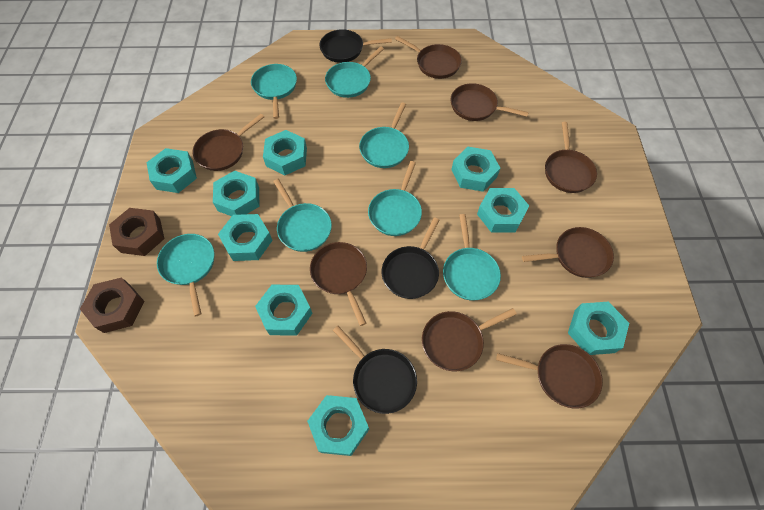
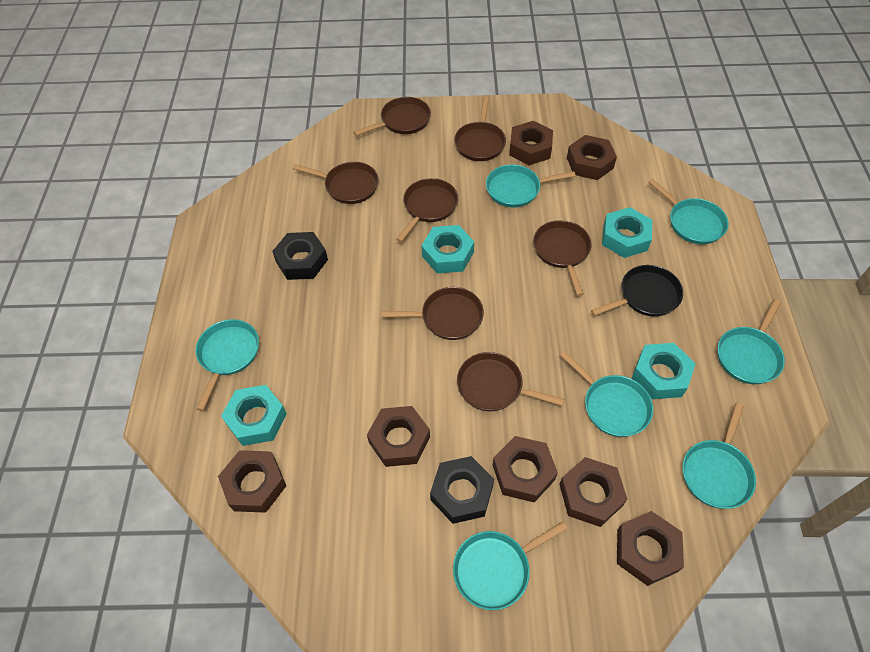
black nut: none = 0 -> [272,232,328,280] [430,456,494,524] = 2
black pan: [319,29,392,63] [333,326,417,414] [382,217,439,299] = 3 -> [591,265,683,316] = 1
brown nut: [80,277,144,333] [109,208,165,256] = 2 -> [218,450,286,513] [367,406,430,467] [493,436,558,503] [509,121,553,165] [559,457,627,527] [567,135,617,180] [617,511,684,586] = 7
brown pan: [193,114,264,171] [310,242,367,326] [395,36,462,79] [422,308,517,371] [450,83,529,121] [496,344,603,408] [522,227,614,278] [545,122,597,193] = 8 -> [292,162,379,204] [353,97,431,136] [381,287,484,340] [396,178,458,242] [454,96,506,161] [457,352,565,411] [533,220,591,296] = 7
turquoise nut: [147,148,197,193] [213,171,260,216] [218,214,273,261] [255,285,313,336] [263,130,307,175] [307,395,369,456] [451,147,500,192] [477,188,529,232] [568,302,629,355] = 9 -> [221,385,287,446] [421,225,474,273] [602,207,652,258] [632,343,695,399] = 4

